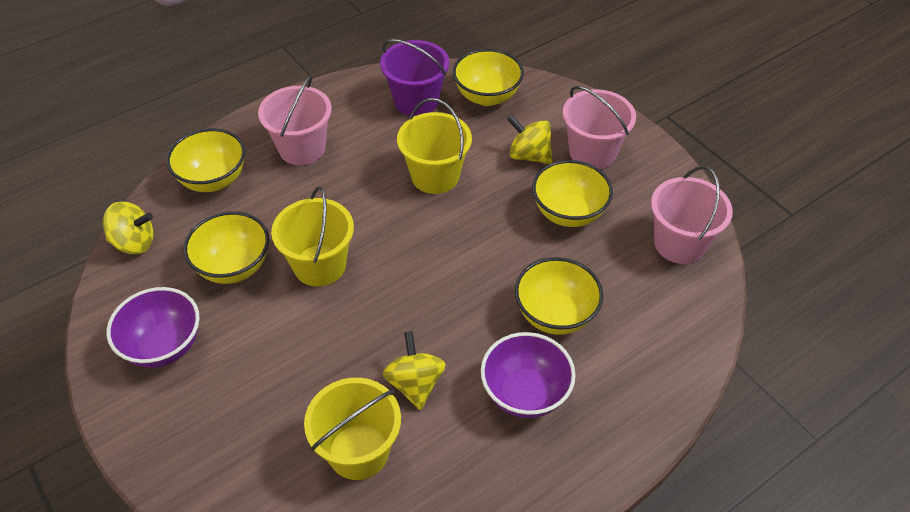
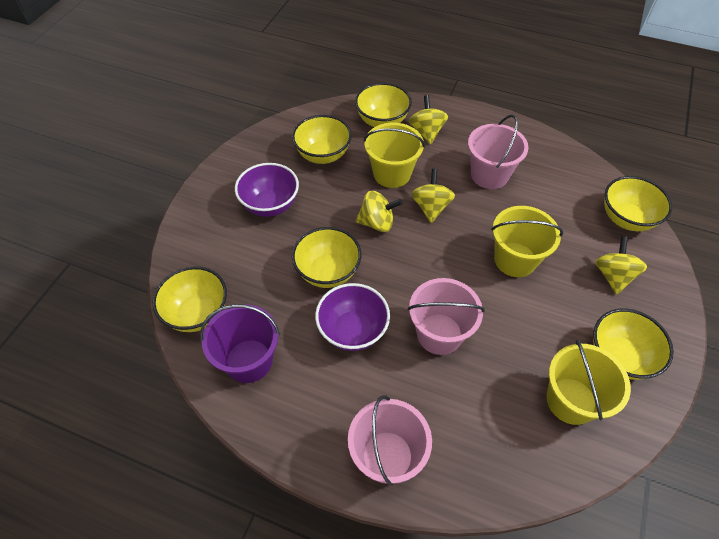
yellow bowl: [166,128,245,192] [184,211,269,284] [453,49,524,106] [515,257,603,335] [532,160,613,227] = 5 -> [152,266,227,332] [292,115,352,164] [292,227,361,288] [355,83,412,127] [593,309,674,380] [604,176,672,231] = 6
yellow spinning top: [103,202,154,254] [382,331,446,410] [507,115,552,164] = 3 -> [356,191,402,232] [409,95,448,144] [411,169,455,223] [595,236,647,295] = 4

